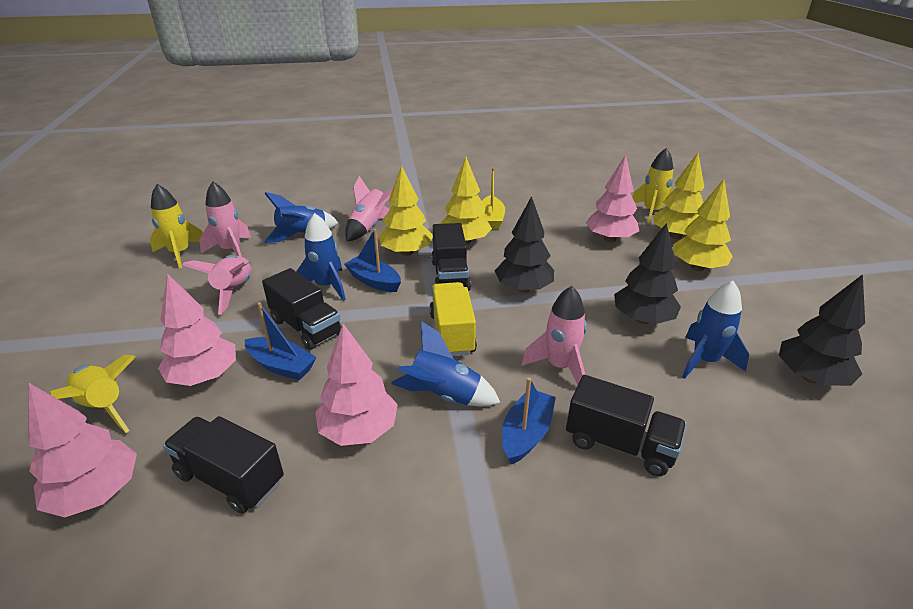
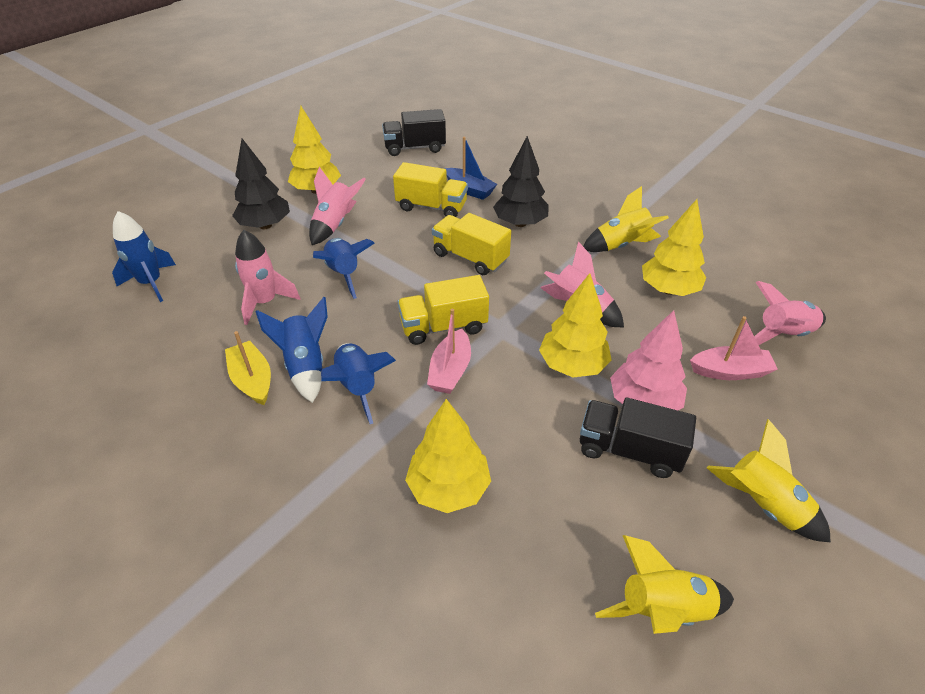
black tree: [495,196,554,293] [614,223,681,324] [779,274,865,386] = 3 -> [232,139,290,229] [493,136,549,227] = 2
black truck: [163,416,284,514] [262,268,342,350] [431,223,471,291] [566,375,687,476] = 4 -> [382,109,446,156] [580,398,696,478] = 2
blue boat: [245,302,317,380] [344,229,401,292] [502,377,556,464] = 3 -> [444,137,497,200] = 1
pink boat: none = 0 -> [427,309,471,394] [690,316,778,380] = 2
pink tree: [28,383,137,517] [158,273,236,386] [315,324,398,446] [586,154,639,242] = 4 -> [610,310,687,410] = 1
yellow truck: [429,282,477,356] = 1 -> [393,162,468,217] [397,275,489,345] [432,213,511,275] = 3

